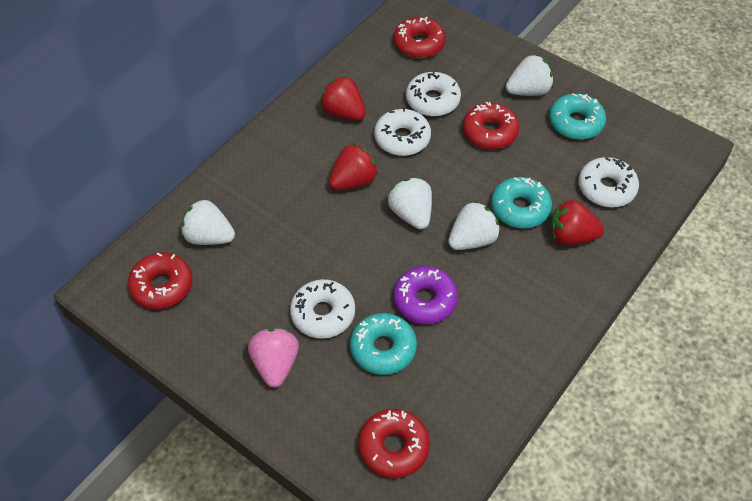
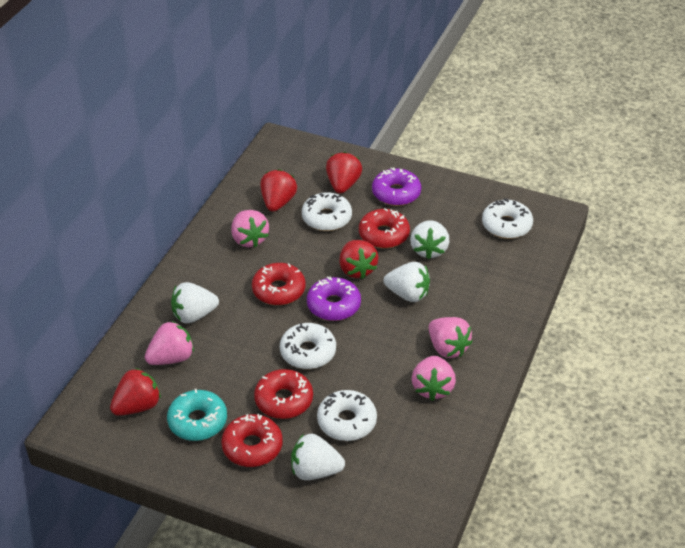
pink strawberry: [248,328,299,388] = 1 -> [145,321,194,365] [231,210,269,248] [412,356,456,401] [429,317,472,358] = 4
purple donut: [393,266,458,324] = 1 -> [307,277,361,321] [372,167,421,206] = 2
red strawberry: [320,76,366,121] [329,143,378,190] [550,200,604,246] = 3 -> [110,368,161,416] [261,169,297,212] [326,152,362,193] [339,240,378,279] = 4
turquoise donut: [350,313,417,375] [491,177,552,228] [549,94,606,140] = 3 -> [167,389,227,441] = 1

